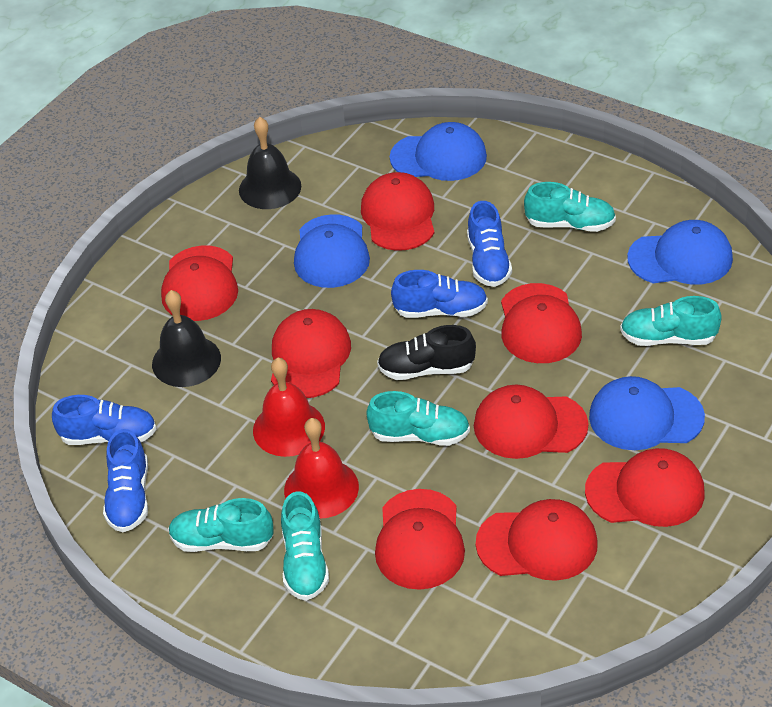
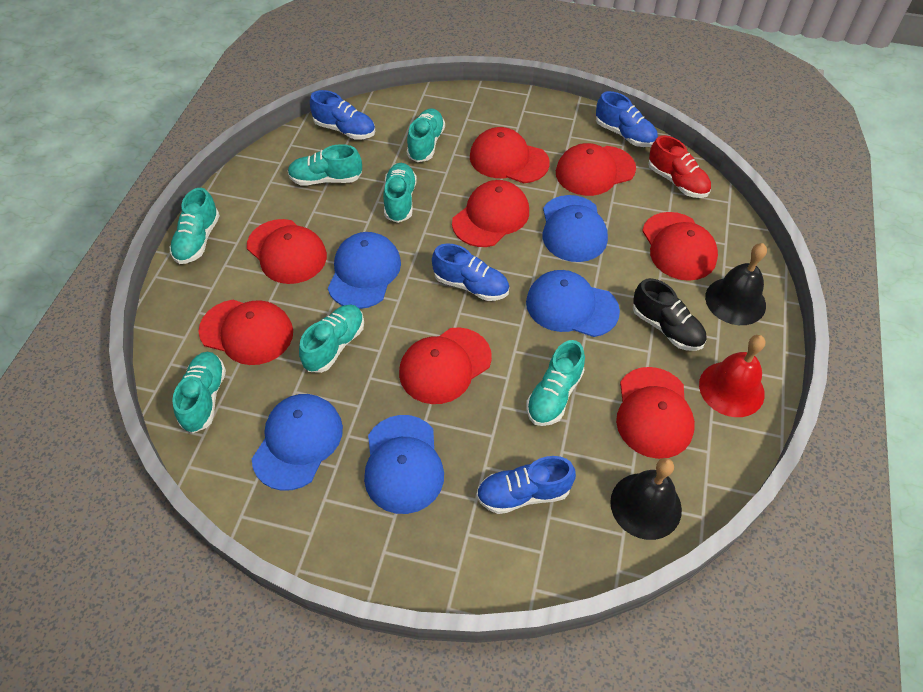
blue cap: [294,214,370,288] [390,122,487,181] [589,376,705,450] [627,220,733,285] = 4 -> [252,394,343,491] [328,232,401,309] [364,415,444,514] [526,270,620,337] [543,195,608,262] = 5
red bell: [253,358,325,457] [284,418,359,519] = 2 -> [699,335,765,417] = 1
red shoe: none = 0 -> [648,135,711,198] = 1
turquoise shoe: [168,498,274,552] [281,491,329,601] [366,391,470,446] [524,182,616,232] [620,296,722,346] = 5 -> [170,188,220,264] [172,352,226,433] [288,144,362,185] [299,305,364,373] [383,163,417,223] [407,109,445,162] [526,340,585,426] = 7

